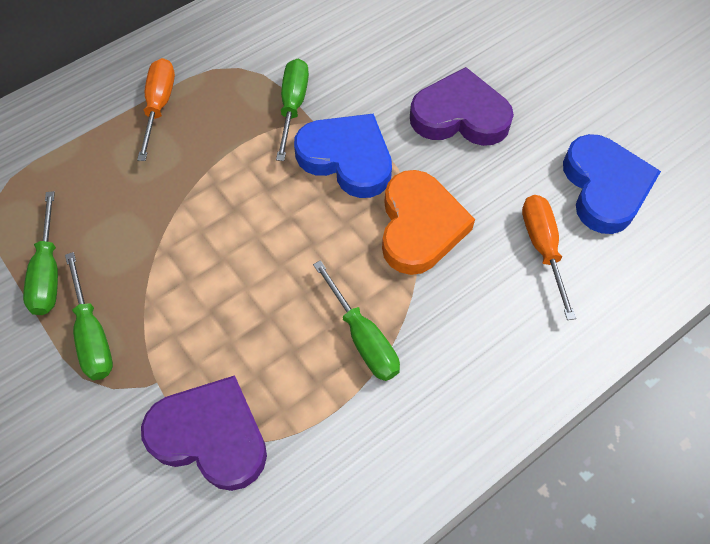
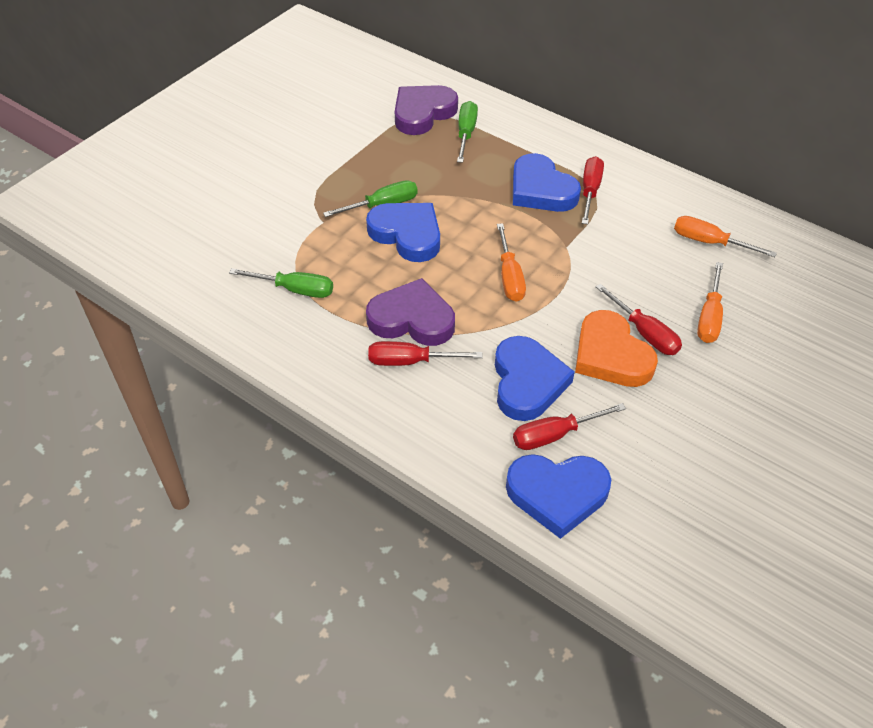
blue heart: [294,114,392,198] [563,134,661,234] = 2 -> [366,203,440,262] [495,336,575,421] [506,454,611,539] [513,153,581,212] = 4
green screwdriver: [23,191,58,315] [65,252,113,380] [276,59,309,161] [313,260,400,381] = 4 -> [229,268,333,298] [323,180,418,217] [457,101,478,163] = 3
orange screwdriver: [137,58,175,161] [522,195,576,320] = 2 -> [497,223,526,302] [674,216,777,257] [697,262,723,343] = 3
red screwdriver: none = 0 -> [368,341,483,366] [513,403,626,450] [582,156,604,224] [596,284,682,355] = 4

